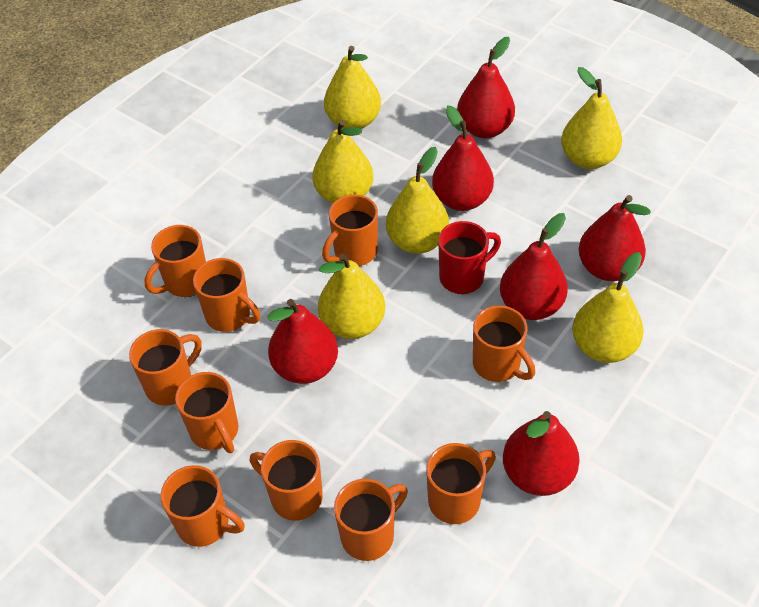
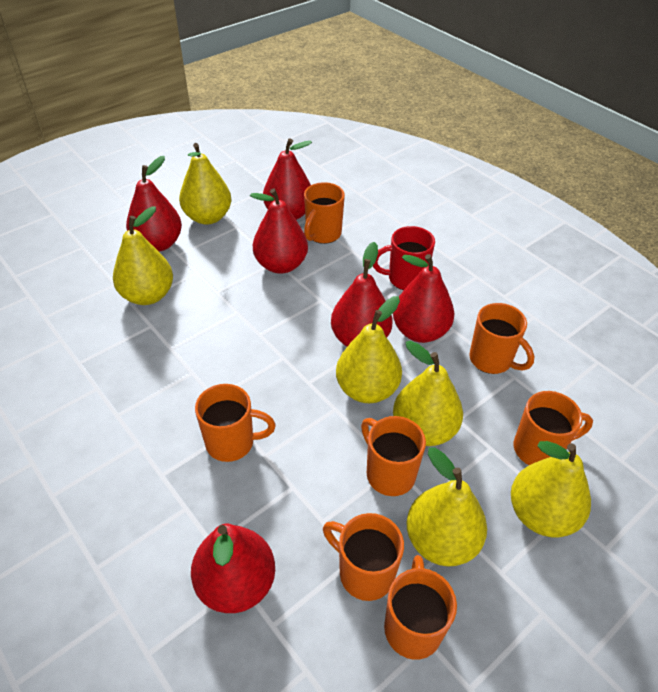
orange mug: [129,329,202,405] [145,225,206,297] [160,465,245,547] [175,372,238,453] [193,258,260,332] [250,440,323,521] [322,195,378,266] [334,479,408,561] [426,443,496,524] [473,306,535,382] = 10 -> [195,384,276,462] [304,182,345,244] [323,513,404,601] [361,416,426,496] [384,555,457,660] [469,303,534,374] [514,391,593,465] = 7

